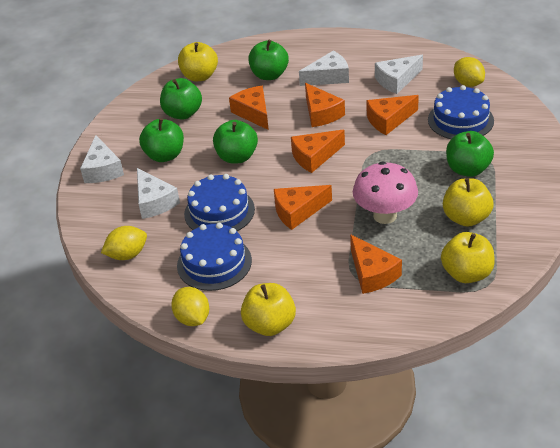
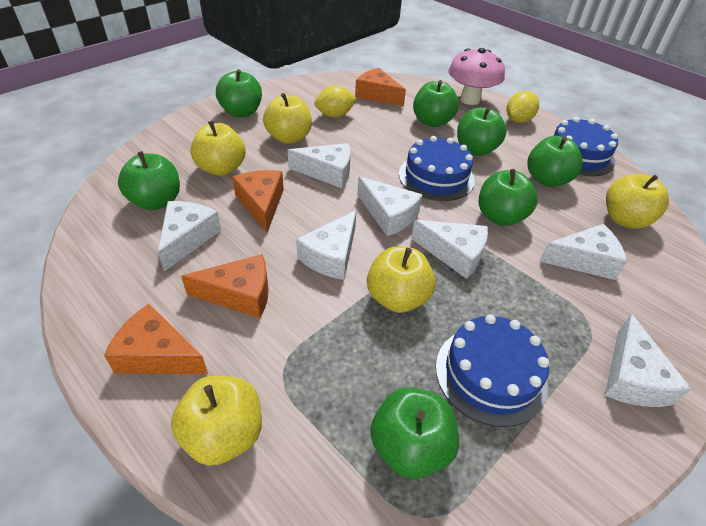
green apple: [139,118,184,162] [160,78,202,119] [213,120,258,164] [248,40,289,80] [446,131,494,177] = 5 -> [118,151,180,210] [216,69,262,118] [370,387,459,479] [413,80,459,127] [457,107,507,156] [479,169,538,226] [527,136,583,187] = 7
orange cheese: [229,86,269,130] [274,185,332,230] [291,130,345,173] [305,83,345,127] [350,234,402,294] [366,95,419,135] = 6 -> [104,304,208,374] [181,254,269,318] [232,170,284,233] [355,68,406,107] = 4
white cheese: [80,135,124,183] [137,168,180,219] [299,51,349,86] [375,55,423,94] = 4 -> [158,201,221,271] [287,143,351,188] [296,210,356,280] [357,177,422,236] [411,220,488,279] [540,224,627,280] [605,314,691,407] = 7
yellow apple: [178,42,218,81] [241,283,296,336] [441,232,495,283] [443,178,494,227] = 4 -> [171,375,262,466] [190,121,245,176] [263,93,312,144] [367,247,436,313] [606,174,669,229] = 5
yellow lemon: [101,226,147,260] [171,287,209,326] [454,57,485,87] = 3 -> [314,85,357,117] [507,91,539,123] = 2

